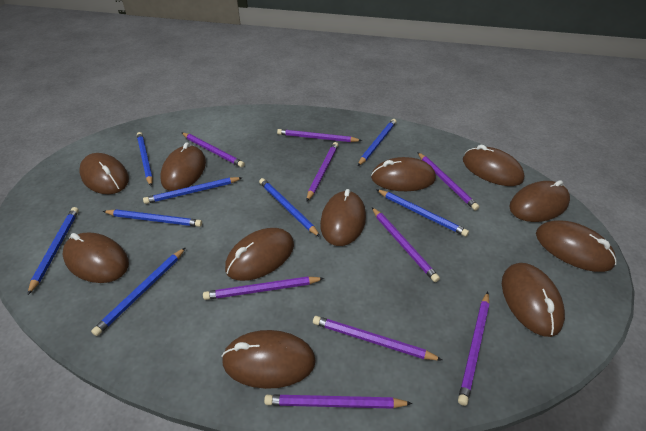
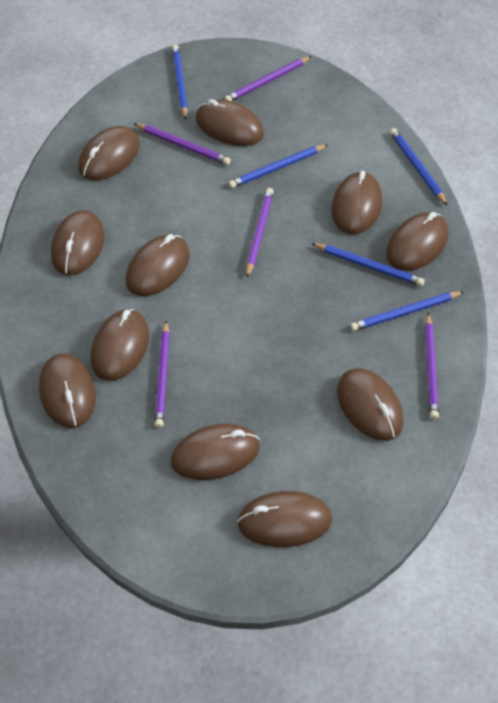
blue pencil: [28,207,79,295] [91,247,186,336] [103,209,202,227] [137,132,153,186] [143,177,242,204] [259,178,320,237] [358,119,397,166] [376,189,469,236] = 8 -> [172,45,188,120] [229,144,328,188] [311,243,425,286] [350,291,464,331] [390,128,448,206] = 5
purple pencil: [182,133,245,167] [203,276,324,300] [264,394,413,409] [277,129,362,142] [306,142,338,202] [313,316,442,360] [372,207,440,282] [417,152,479,210] [458,292,489,406] = 9 -> [133,123,231,165] [155,320,170,428] [225,56,312,101] [246,188,274,278] [425,313,439,419] = 5

